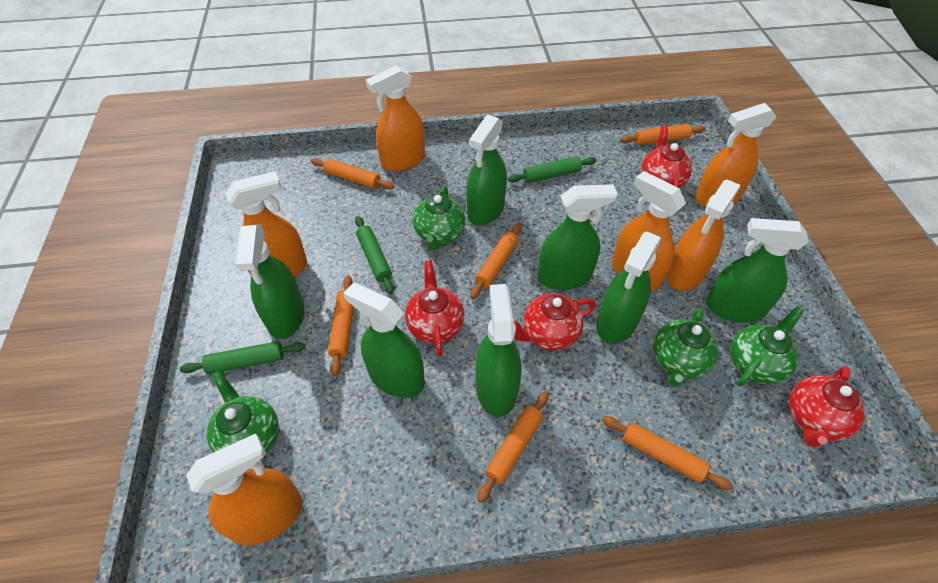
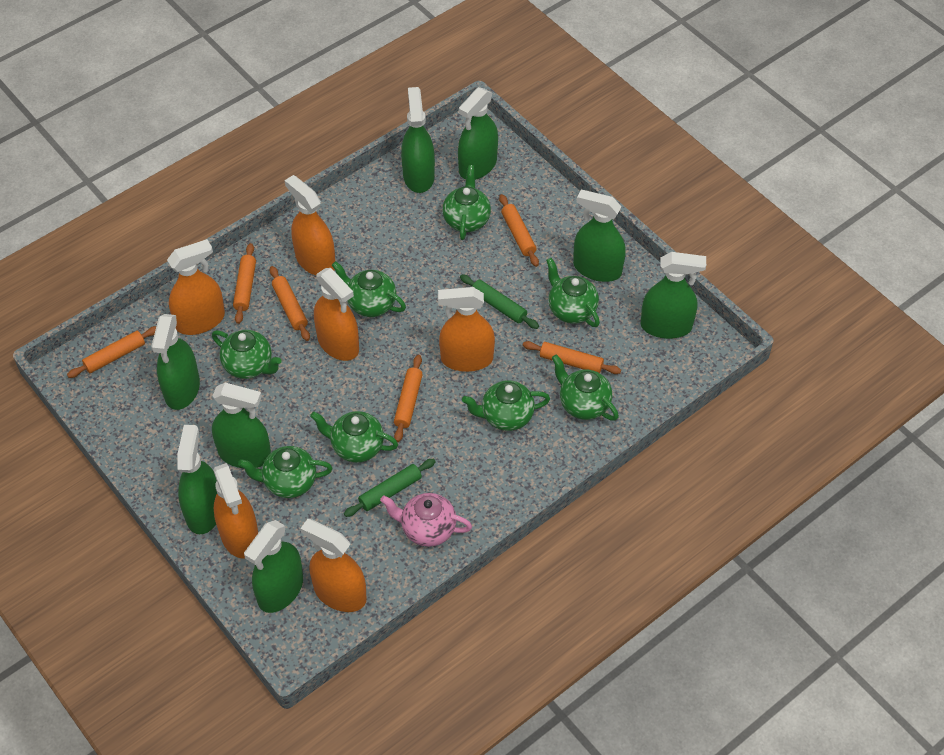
green rolling pin: [180,341,305,374] [355,216,394,294] [508,156,596,183] = 3 -> [344,459,436,517] [460,274,539,329] = 2
green spray bottle: [235,225,304,339] [343,283,425,398] [466,115,507,226] [475,284,521,417] [537,185,618,290] [596,232,662,344] [706,218,809,323] = 7 -> [151,314,200,410] [177,425,217,534] [212,382,271,468] [244,520,303,613] [401,87,435,193] [458,87,498,180] [573,190,626,282] [641,252,706,339] = 8
green teapot: [207,371,279,462] [413,185,465,251] [653,308,719,387] [730,306,804,387] = 4 -> [212,330,282,379] [238,446,332,498] [310,411,398,463] [332,261,406,317] [443,165,491,240] [462,380,550,431] [546,258,600,327] [552,354,619,421] = 8
pink teapot: none = 0 -> [380,493,472,547] = 1
red teapot: [405,260,464,356] [514,293,596,351] [641,125,692,188] [789,366,865,447] = 4 -> none = 0

